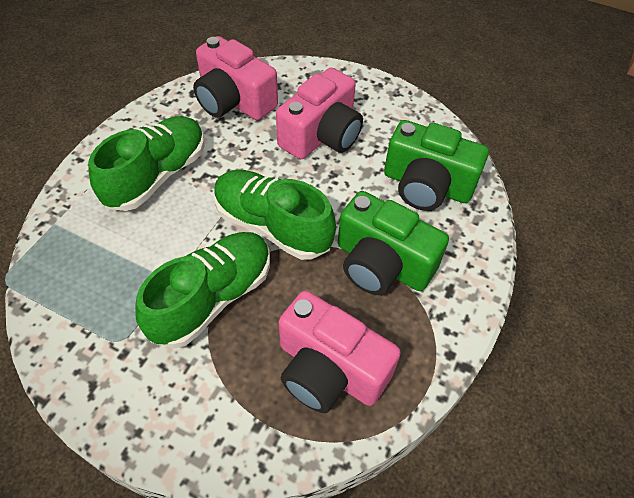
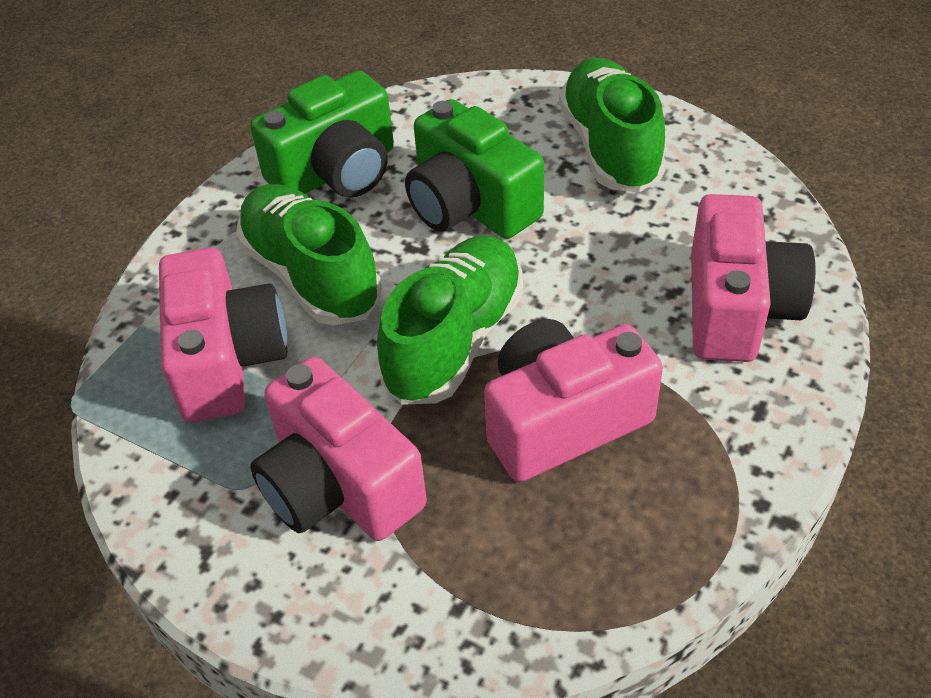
pink camera: [193,36,278,120] [276,68,363,159] [279,291,401,413] = 3 -> [159,248,287,422] [250,357,427,541] [484,319,663,482] [691,194,815,362] = 4

